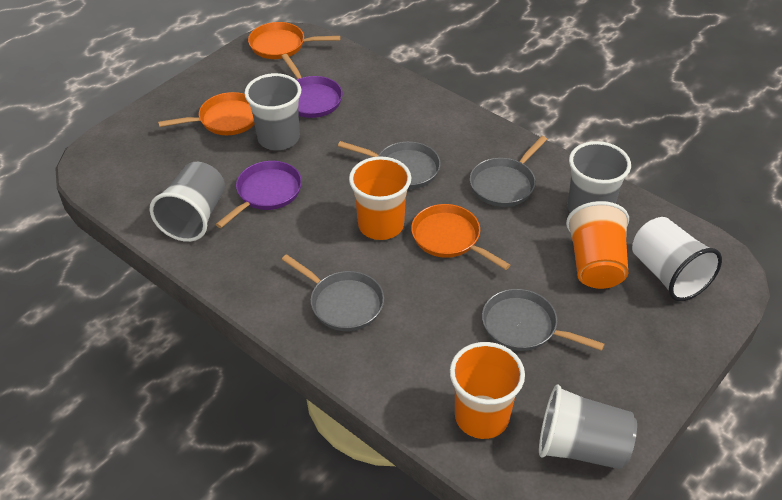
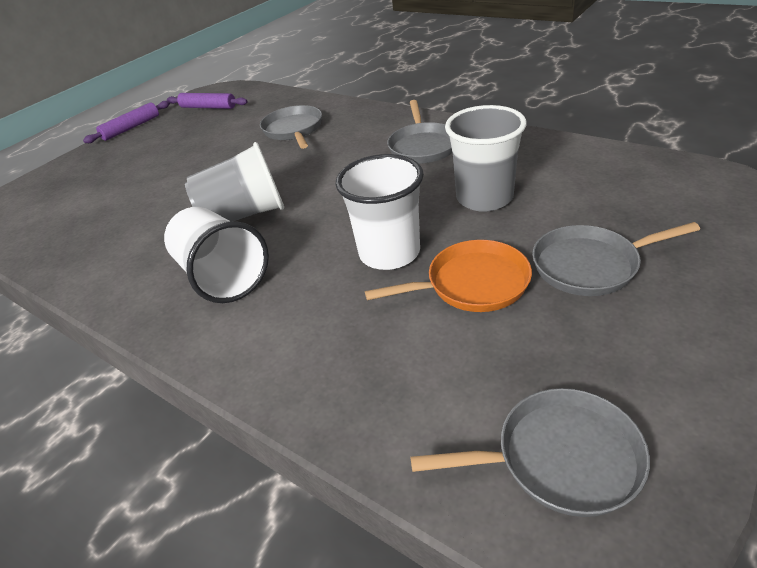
grey cup: [150,162,225,242] [244,73,301,150] [539,385,637,469] [568,141,631,213] = 4 -> [185,142,284,222] [445,105,527,212] = 2
orange cup: [349,156,411,240] [450,342,525,439] [566,201,629,289] = 3 -> none = 0
orange pan: [158,92,254,135] [248,22,341,59] [411,204,510,270] = 3 -> [365,240,532,312] = 1
purple pan: [216,161,302,228] [281,54,343,118] = 2 -> none = 0
purple rolling pin: none = 0 -> [83,101,170,143] [167,93,248,109] = 2
white cup: [632,217,722,301] = 1 -> [164,207,269,303] [336,154,424,270] = 2

